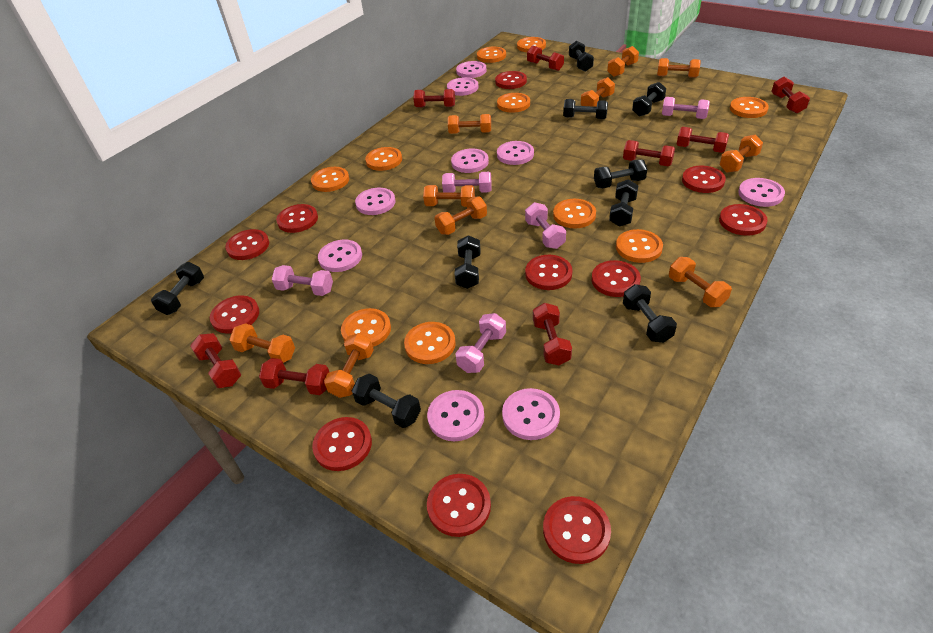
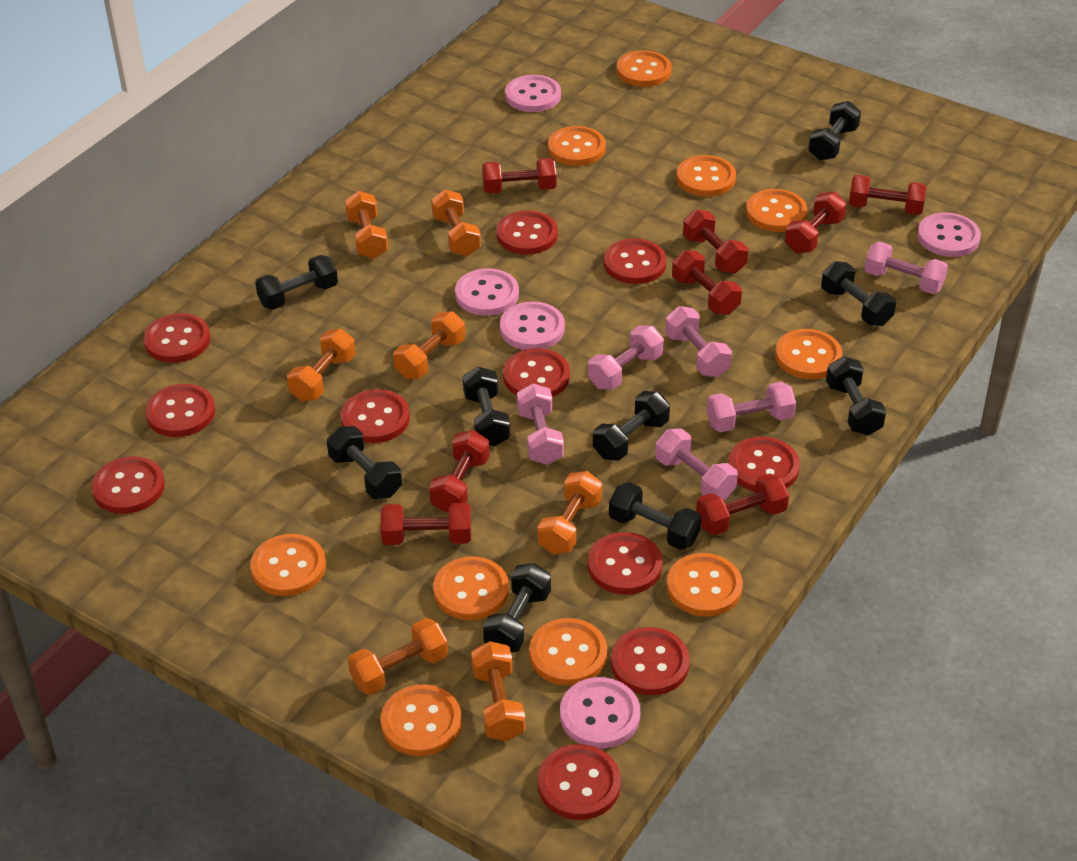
orange dumbbell: [229,323,295,363] [324,333,374,398] [423,185,475,207] [434,196,487,235] [448,114,491,134] [581,77,615,107] [607,46,639,77] [657,58,701,78] [669,257,732,307] [719,135,763,173] = 10 -> [287,329,356,402] [345,191,388,259] [348,618,448,695] [393,311,465,379] [431,189,481,256] [471,641,526,741] [537,471,602,554] = 7
pink button: [318,240,362,272] [355,188,395,215] [427,390,484,441] [447,77,478,96] [451,149,489,173] [456,61,487,78] [497,141,534,165] [502,388,560,440] [738,178,785,207] = 9 -> [455,268,519,316] [500,302,565,350] [505,75,561,112] [560,677,640,748] [917,213,981,257] = 5
pink dumbbell: [272,265,333,296] [442,172,491,193] [455,313,506,373] [525,202,566,249] [662,97,710,119] = 5 -> [517,383,564,465] [588,325,664,390] [655,428,738,500] [665,306,732,377] [707,382,796,432] [864,242,948,294] = 6

